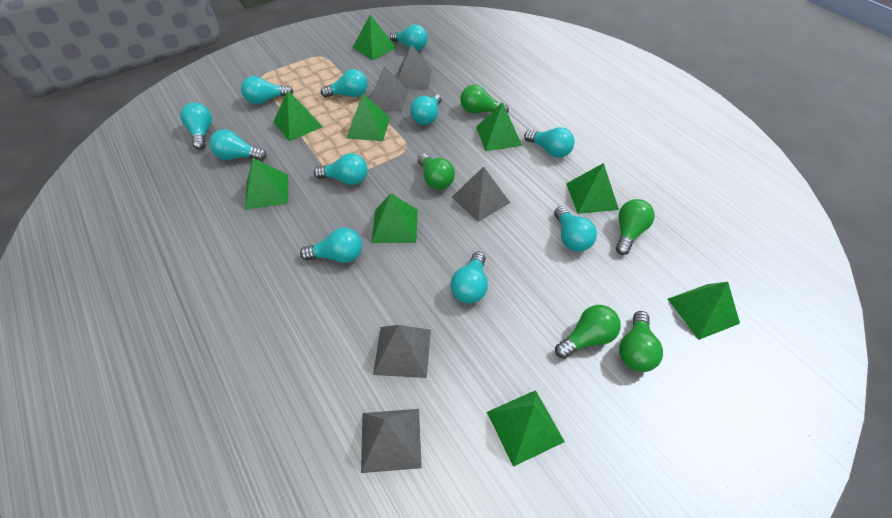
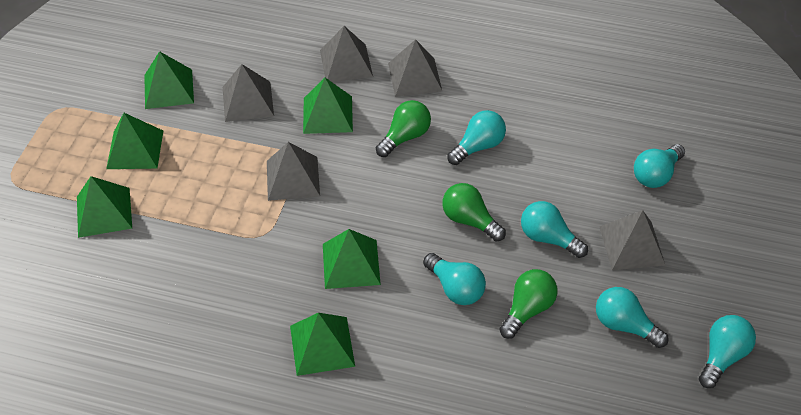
green light bulb: [417,153,455,190] [460,85,509,113] [555,305,621,359] [616,199,655,255] [619,311,663,372] = 5 -> [376,100,431,157] [442,183,506,242] [499,269,558,339] = 3
green pyramid: [245,158,288,210] [273,90,323,141] [346,94,390,141] [352,15,396,60] [372,193,418,243] [476,102,522,151] [487,390,565,467] [566,163,619,214] [668,282,740,340] = 9 -> [77,176,132,238] [106,113,163,169] [144,51,194,109] [290,313,355,376] [303,78,353,134] [323,229,381,289] = 6
turquoise light bulb: [180,103,212,150] [209,129,266,161] [241,76,293,104] [300,228,362,263] [314,153,368,185] [321,69,368,98] [390,25,428,51] [410,94,441,125] [450,251,488,304] [524,127,575,158] [554,206,597,252] = 11 -> [423,253,486,305] [447,110,506,165] [521,201,588,258] [596,287,669,348] [634,144,685,188] [699,315,756,388] = 6

